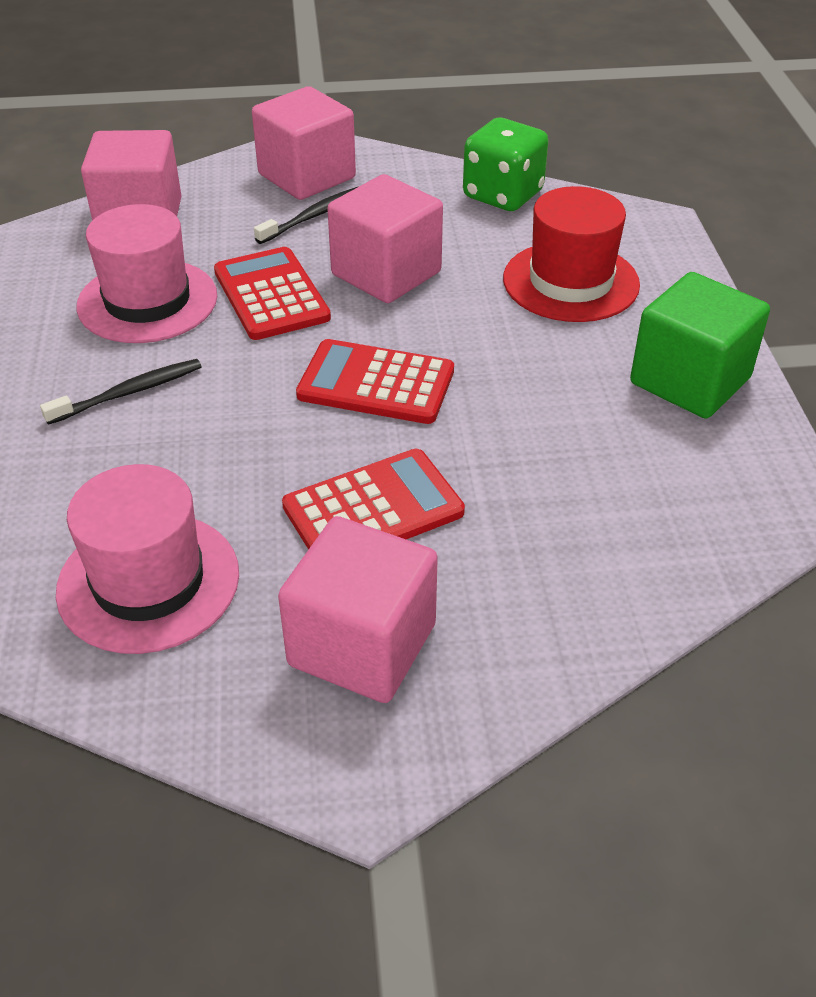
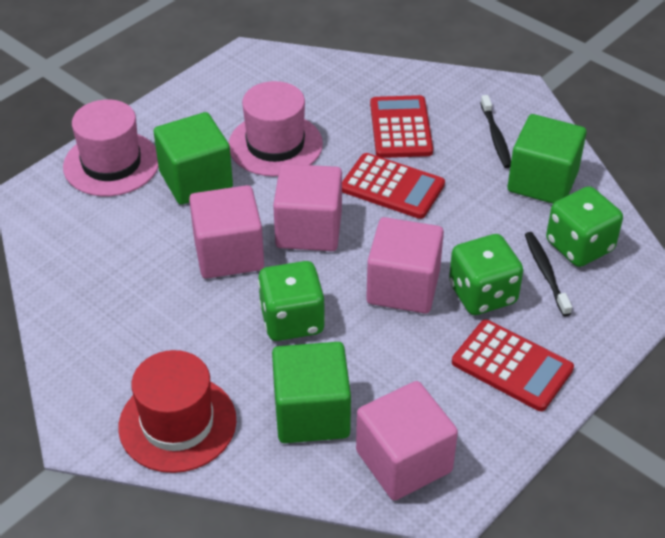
green cube: [630,272,770,419] = 1 -> [154,112,233,205] [272,342,351,443] [508,114,586,204] = 3
green dice: [463,118,549,211] = 1 -> [258,261,325,341] [449,234,523,315] [546,186,623,267] = 3

